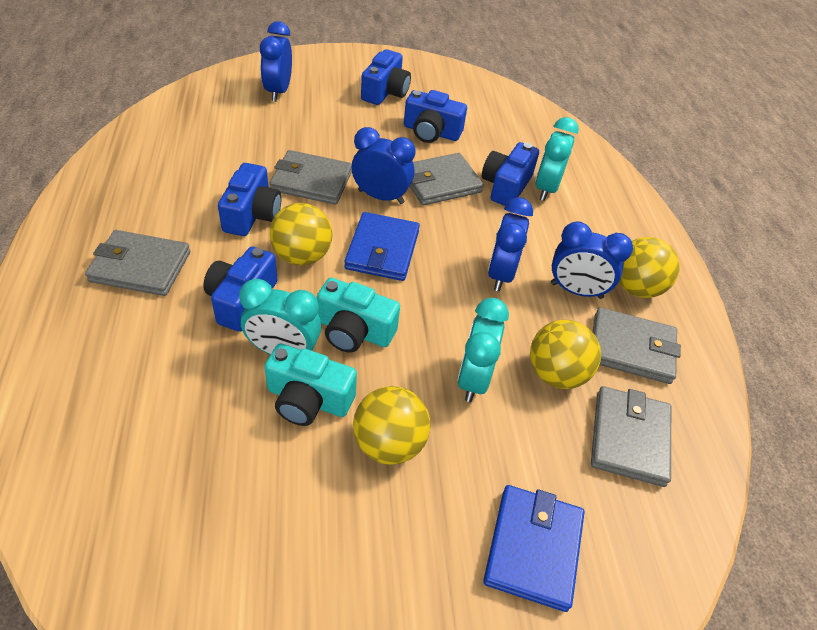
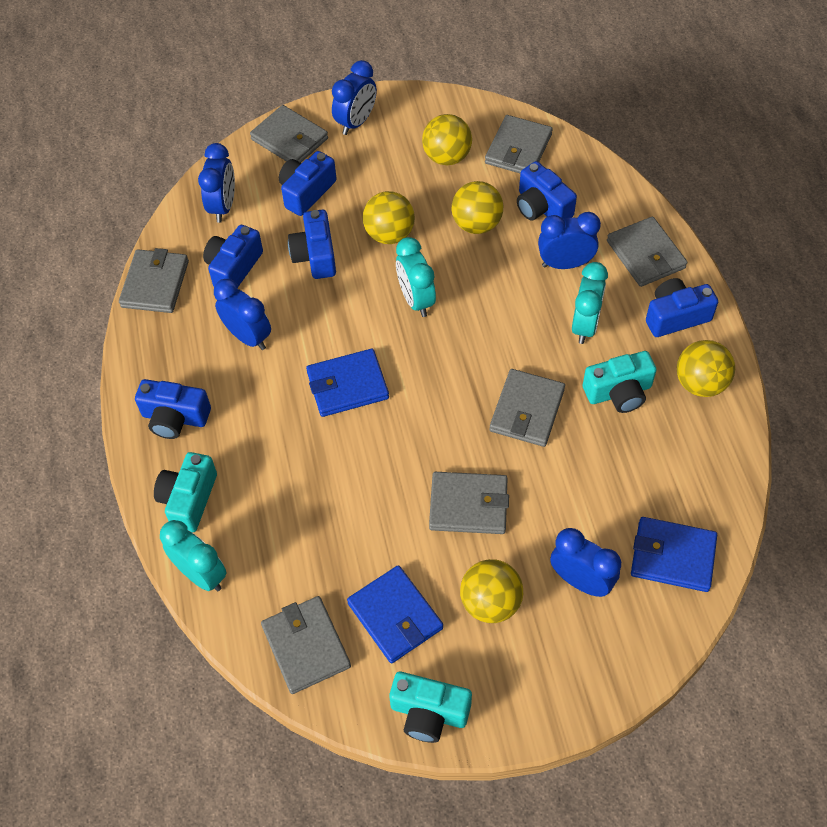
blue camera: [203,247,278,332] [218,163,281,236] [361,49,411,105] [404,90,467,143] [482,142,539,206] = 5 -> [135,379,211,439] [203,225,263,287] [279,151,337,216] [288,210,336,279] [517,161,577,220] [646,278,718,337] = 6
blue clock: [260,21,292,102] [352,127,416,204] [488,197,533,291] [551,222,633,299] = 4 -> [198,143,235,223] [214,279,271,350] [332,60,377,135] [538,212,601,269] [550,528,621,597] = 5
blue wallet: [344,212,420,281] [483,485,585,612] = 2 -> [306,349,389,417] [347,565,443,663] [631,517,717,592] = 3
grey wallet: [85,230,190,296] [270,150,352,205] [410,153,484,205] [591,386,671,487] [593,307,681,384] = 5 -> [119,248,189,313] [250,105,328,163] [261,596,351,694] [429,472,509,534] [485,115,553,173] [490,369,565,447] [607,216,687,287] = 7
turquoise camera: [265,344,357,426] [317,278,400,353] = 2 -> [154,452,217,532] [389,672,472,743] [583,351,657,413] = 3
yellow ball: [270,203,332,265] [353,386,430,465] [530,320,601,389] [619,237,680,298] = 4 -> [362,191,415,244] [422,114,472,165] [452,181,503,234] [460,559,523,623] [677,340,735,397] = 5

